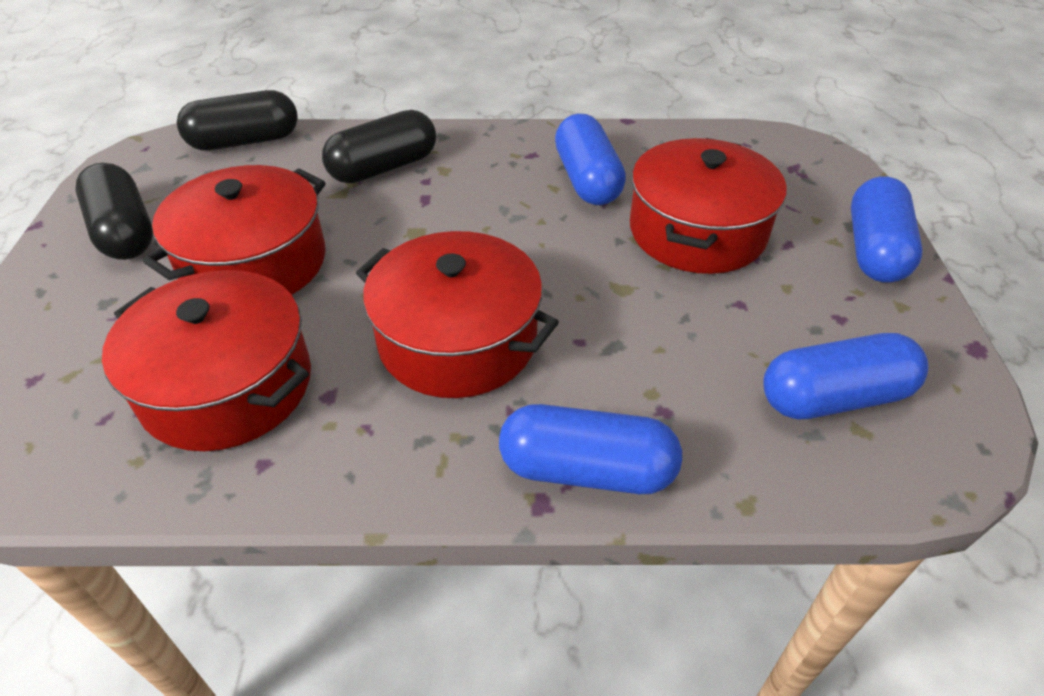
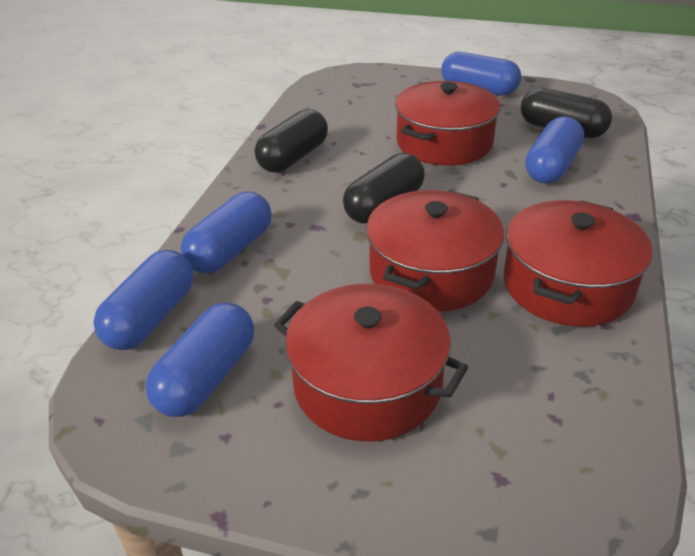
blue capsule: [499,404,682,494] [555,114,626,205] [763,333,929,419] [851,176,923,283] = 4 -> [93,250,194,350] [146,302,254,417] [181,192,272,274] [441,52,521,95] [525,116,584,183] = 5

